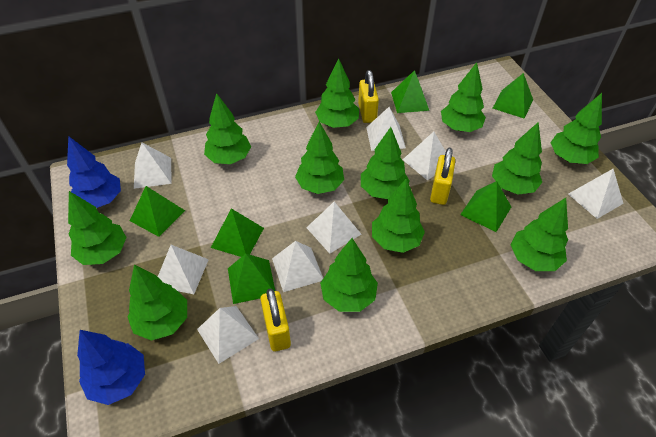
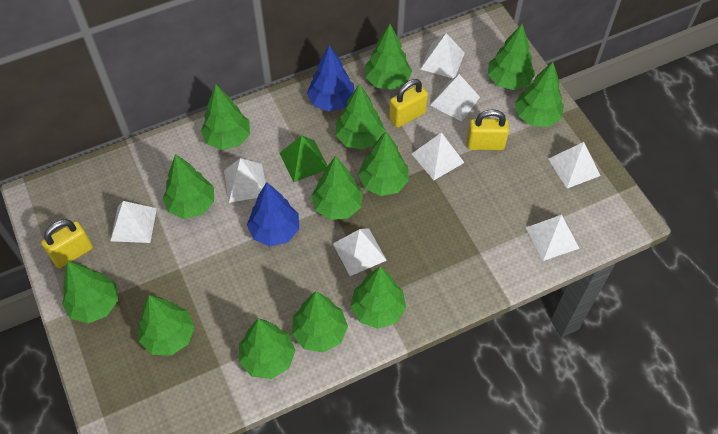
green pyramid: [130,186,185,237] [211,208,264,257] [228,254,275,304] [391,70,429,113] [460,181,511,232] [493,73,533,119] = 6 -> [279,135,328,182] = 1
green tree: [68,191,127,265] [127,265,187,341] [204,93,251,164] [295,122,344,194] [315,58,359,128] [320,238,378,312] [361,127,410,199] [372,178,425,253] [441,62,486,132] [492,122,542,195] [511,198,568,271] [550,93,602,164] = 12 -> [62,261,118,324] [139,295,195,356] [163,154,214,219] [201,84,250,150] [239,319,296,379] [292,291,348,353] [311,156,363,220] [335,84,385,150] [350,267,406,329] [358,131,409,196] [365,24,412,90] [488,24,535,90] [515,62,564,127] = 13

